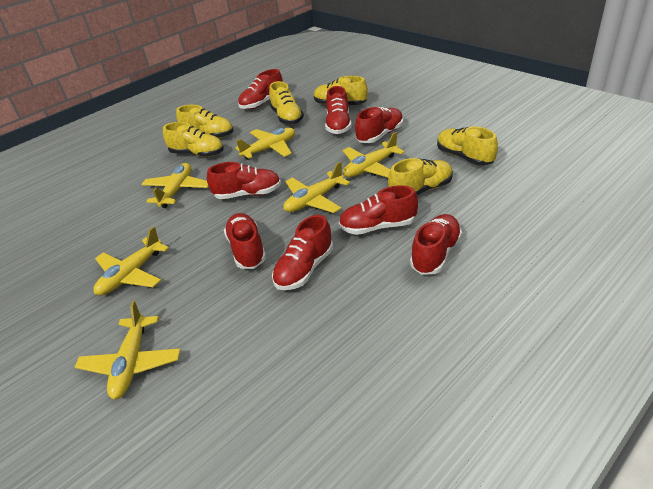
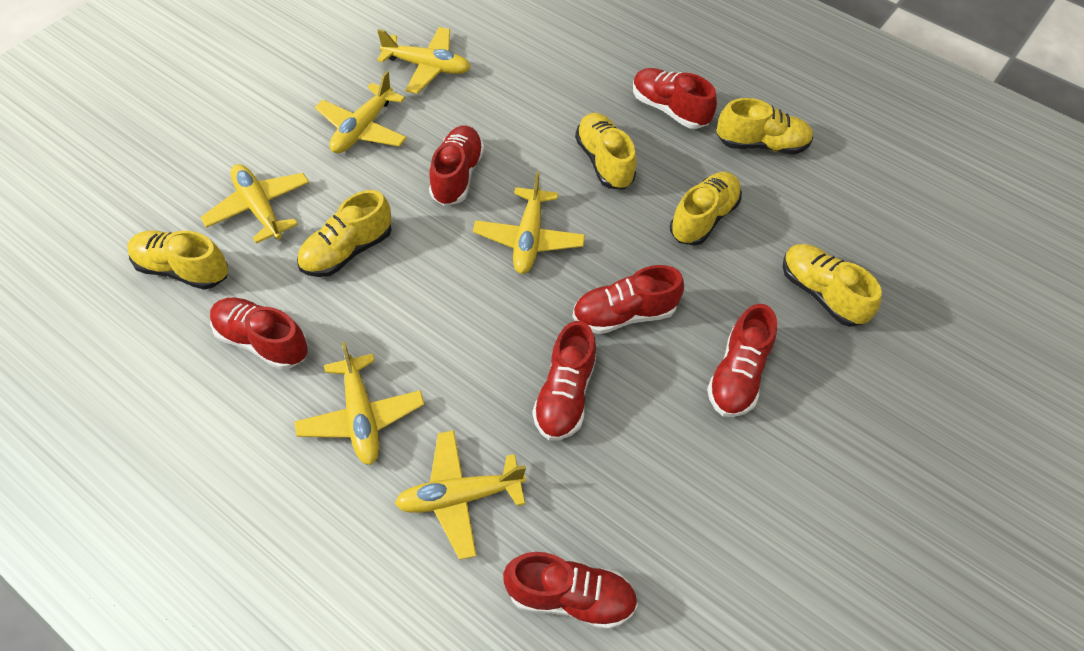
red shoe: [207,162,281,199] [224,213,266,269] [238,69,283,109] [272,215,333,290] [325,86,352,134] [339,185,418,235] [355,107,403,143] [410,214,462,275] = 8 -> [210,298,308,370] [429,125,484,206] [503,552,638,630] [532,321,597,441] [573,265,684,334] [633,68,717,129] [707,304,777,417] = 7

